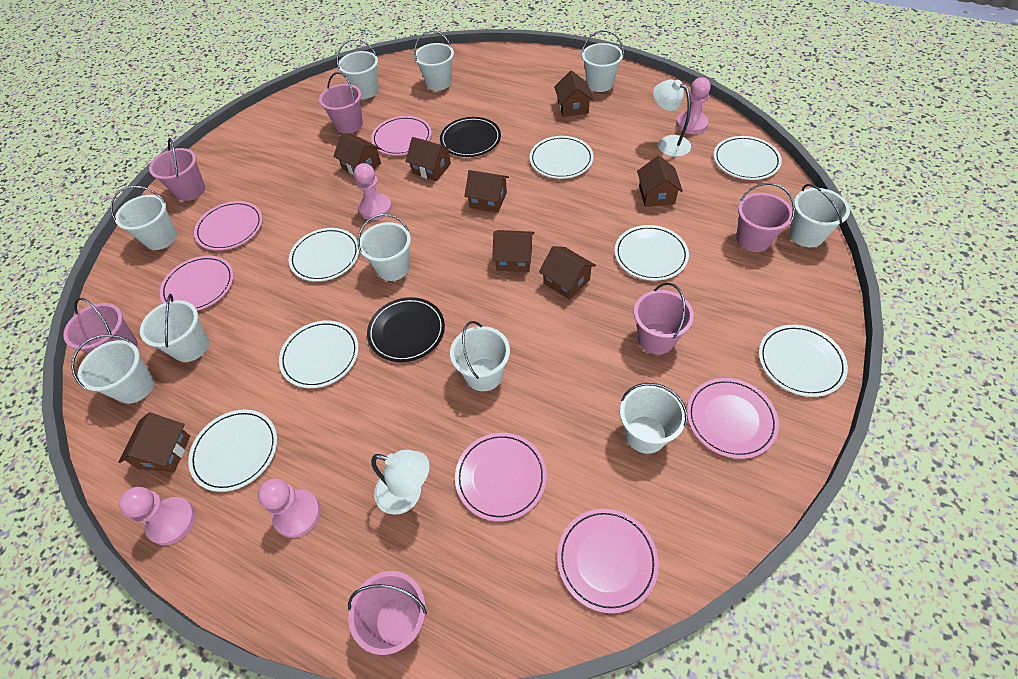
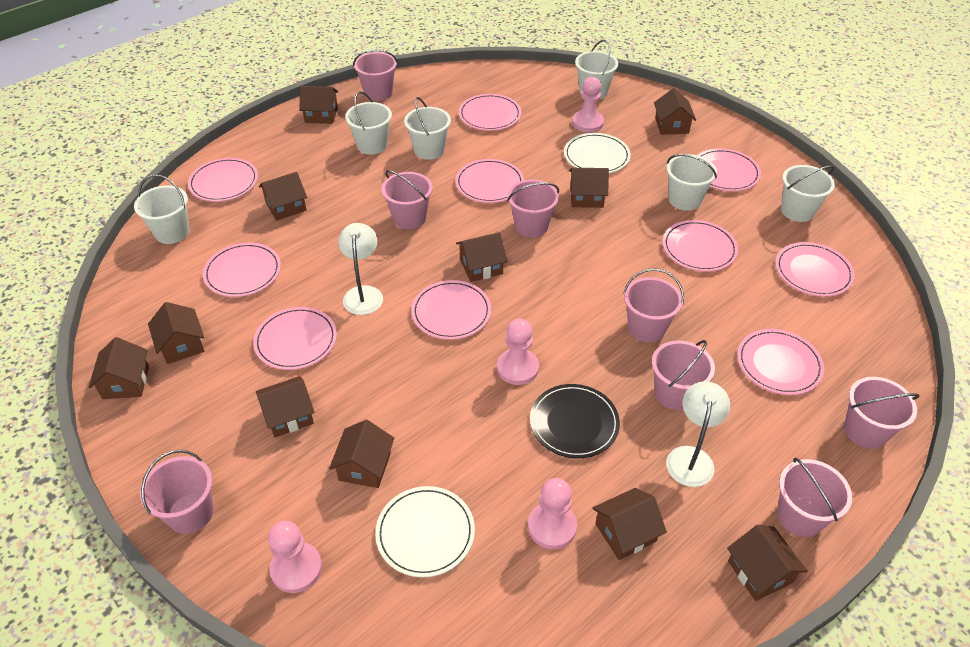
black plate: [367,297,445,362] [440,117,501,157] = 2 -> [530,384,620,458] = 1
brown house: [119,412,190,472] [333,133,381,175] [405,137,452,181] [464,170,509,213] [492,230,534,272] [539,246,596,300] [554,70,593,117] [637,156,683,207] = 8 -> [88,337,149,399] [148,302,204,364] [256,376,314,437] [259,172,307,221] [299,86,338,124] [329,420,394,488] [456,233,507,282] [569,168,609,208] [592,488,667,560] [654,88,696,135] [727,525,807,601] = 11
pink bucket: [63,298,138,354] [149,138,205,201] [319,72,363,134] [348,571,427,655] [634,283,694,354] [736,183,795,252] = 6 -> [140,450,214,534] [353,49,398,101] [381,170,433,229] [507,179,559,238] [623,268,684,342] [652,340,715,410] [777,457,852,537] [844,377,920,449] = 8
pink plate: [160,256,234,311] [194,201,262,251] [371,116,432,156] [455,433,547,521] [557,509,659,613] [687,378,779,459] = 6 -> [188,158,258,202] [203,242,281,297] [253,307,337,370] [411,280,491,340] [455,159,524,203] [459,94,521,131] [663,220,738,272] [698,148,761,191] [737,329,824,395] [775,242,855,297] = 10
white bucket: [71,334,154,404] [110,186,177,250] [140,294,209,362] [337,39,379,99] [357,214,411,281] [414,30,454,91] [450,321,510,391] [581,30,624,92] [620,383,688,454] [789,184,850,247] = 10 -> [134,175,190,244] [345,91,392,154] [404,97,451,160] [575,40,618,99] [666,154,717,211] [781,165,835,222] = 6
white plate: [188,409,277,492] [279,320,359,388] [289,228,359,282] [530,136,594,179] [614,225,689,281] [714,136,782,180] [759,325,848,397] = 7 -> [375,486,475,577] [564,133,631,173] = 2

